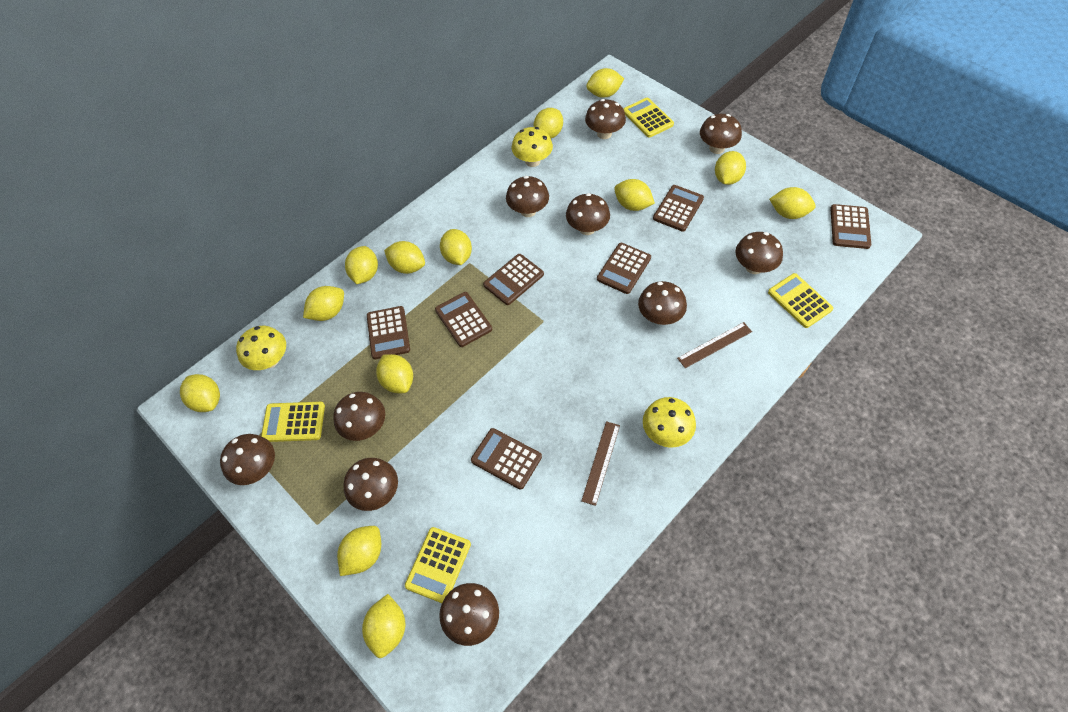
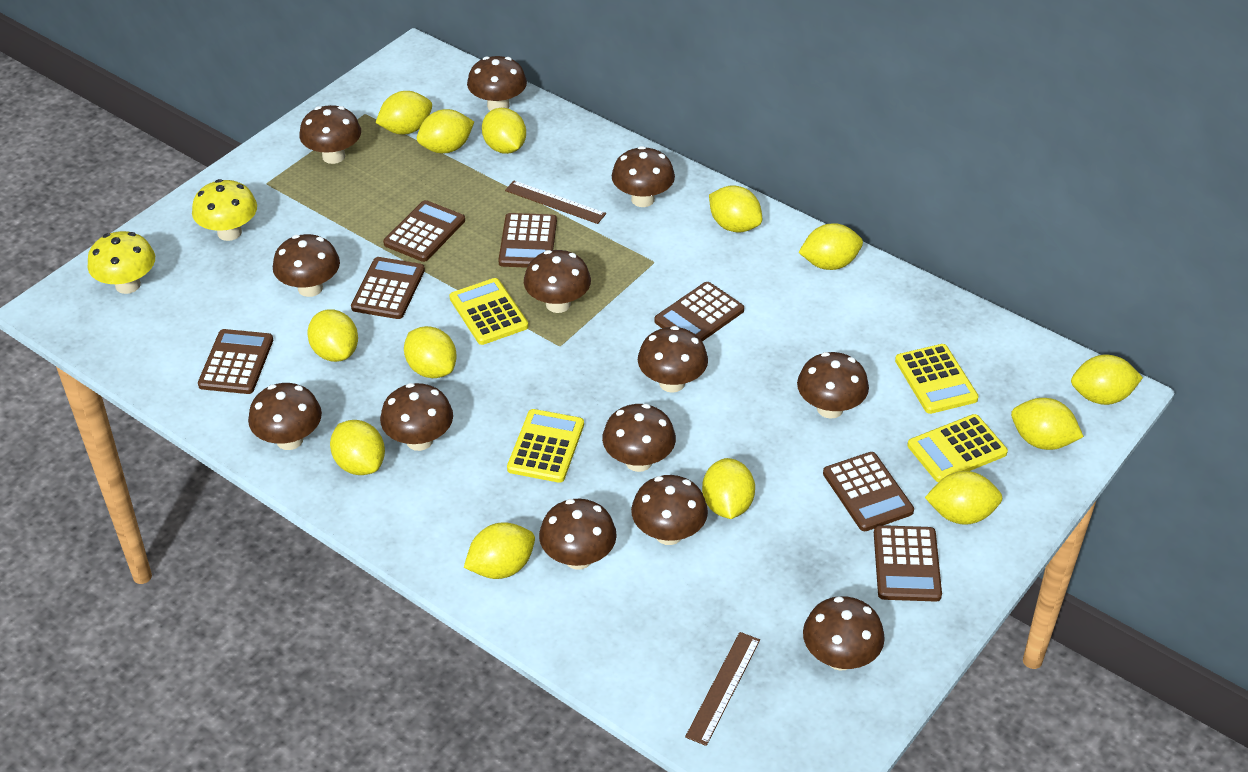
brown mushroom: [220,434,275,485] [333,392,385,441] [343,458,398,511] [439,583,499,646] [506,176,549,217] [566,193,610,235] [585,99,626,139] [638,281,687,325] [700,114,742,154] [735,232,783,274] = 10 -> [248,383,322,450] [273,234,340,297] [299,105,361,164] [380,383,453,451] [467,56,527,111] [524,250,591,313] [539,499,617,570] [602,404,676,472] [612,146,675,207] [631,475,708,545] [638,326,708,393] [797,352,869,419] [803,596,885,671] = 13
yellow mushroom: [236,326,286,370] [511,127,553,167] [643,397,696,448] = 3 -> [87,231,155,294] [192,179,257,241] = 2

